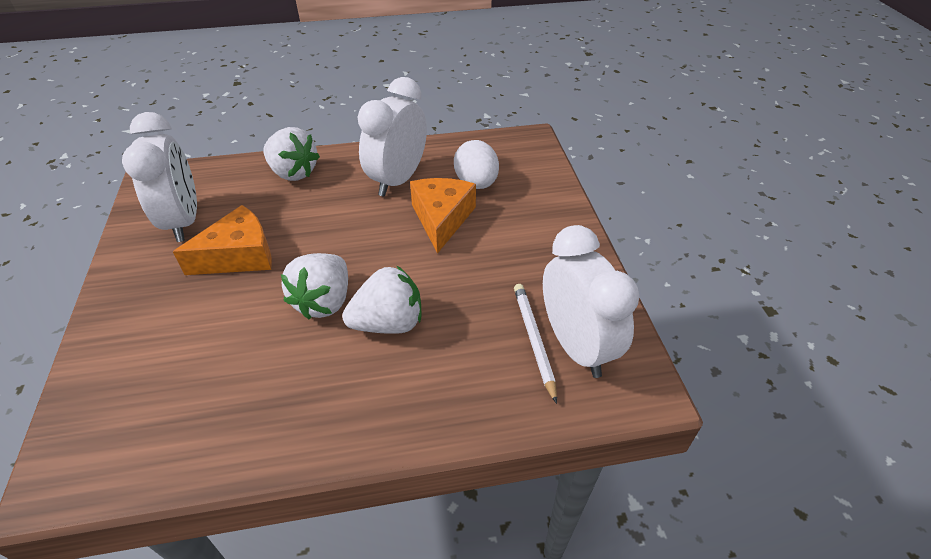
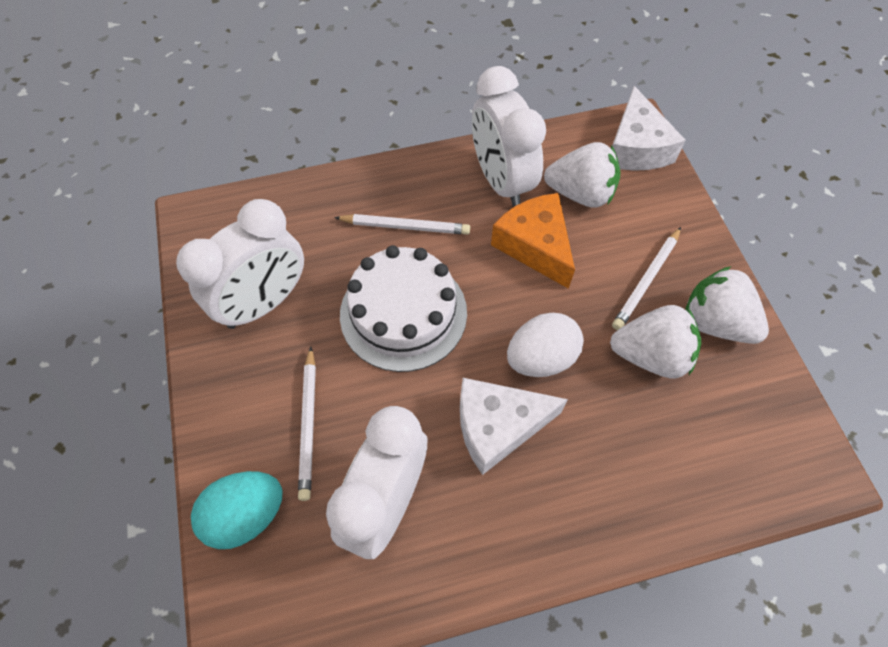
orange cheese: [173,205,272,275] [410,178,476,254] = 2 -> [491,193,575,289] = 1
turquoise egg: none = 0 -> [191,471,283,549] = 1
white cake: none = 0 -> [340,245,467,372] = 1
white cheese: none = 0 -> [460,378,568,475] [612,86,686,171] = 2
white pencil: [514,284,557,404] = 1 -> [298,347,316,501] [334,214,470,235] [612,227,681,330] = 3

